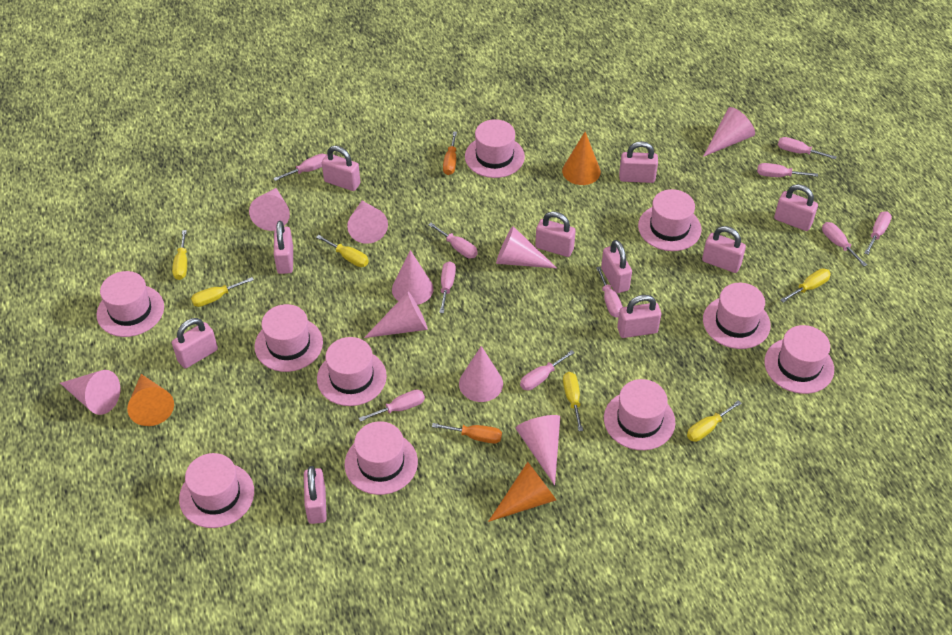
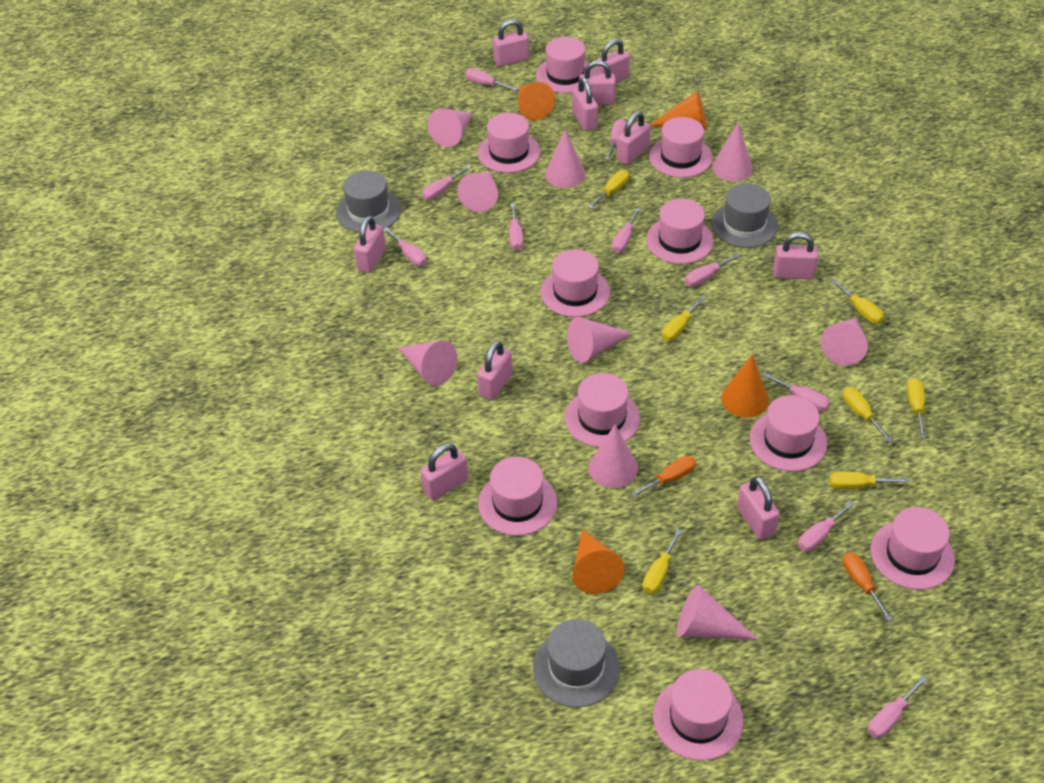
grey hat: none = 0 -> [336,170,401,233] [533,619,620,707] [711,183,778,248] = 3
orange cone: [127,374,174,426] [488,462,556,522] [562,132,601,185] = 3 -> [518,82,555,121] [572,529,625,594] [650,91,707,130] [721,355,769,418] = 4
yellow screwdriver: [172,230,187,280] [191,277,254,307] [316,235,369,267] [563,372,583,431] [687,400,742,442] [780,268,831,302] = 6 -> [588,170,629,209] [643,529,682,594] [662,296,706,341] [830,471,909,489] [831,279,884,324] [843,387,892,442] [907,378,926,438] = 7

